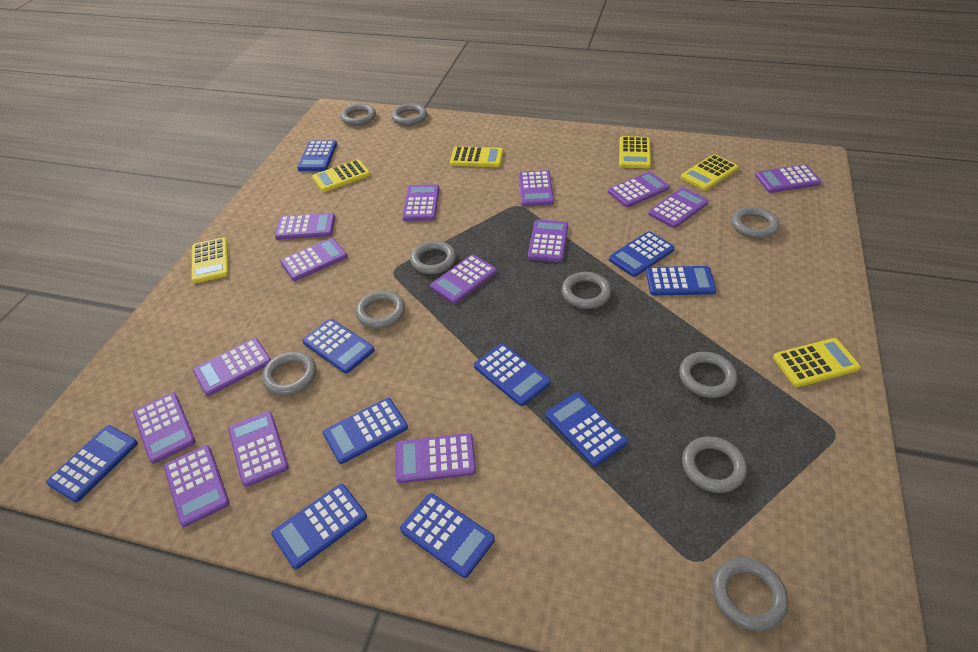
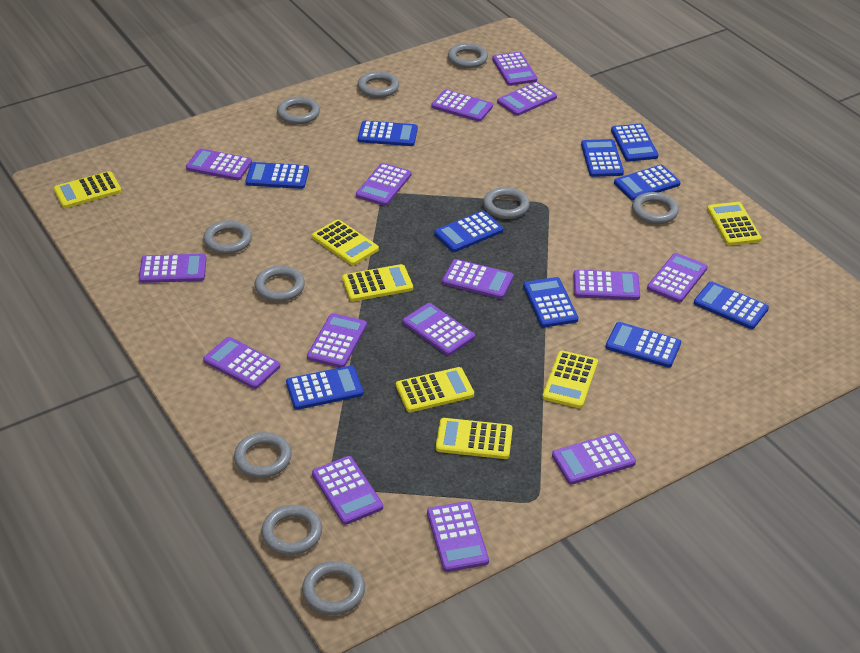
purple calculator: [133,393,195,464] [164,445,230,527] [193,338,271,396] [228,411,289,487] [275,213,335,240] [280,238,348,281] [396,433,476,483] [403,184,439,221] [430,254,497,304] [519,170,554,206] [528,219,568,262] [608,172,670,207] [648,187,709,228] [755,165,822,193] = 14 -> [139,254,207,283] [186,148,252,180] [203,337,280,389] [307,313,367,368] [312,456,383,525] [356,163,411,206] [402,303,475,356] [427,501,489,572] [431,90,493,122] [442,259,514,299] [492,52,537,86] [497,82,557,116] [552,433,636,485] [574,270,640,300] [647,253,708,303] = 15
yellow calculator: [191,237,229,283] [312,159,370,192] [450,146,503,167] [619,136,651,168] [681,154,738,190] [773,338,861,387] = 6 -> [54,171,122,208] [312,219,379,265] [342,264,413,302] [396,367,474,412] [436,418,513,459] [542,351,598,408] [707,202,762,245] = 7

